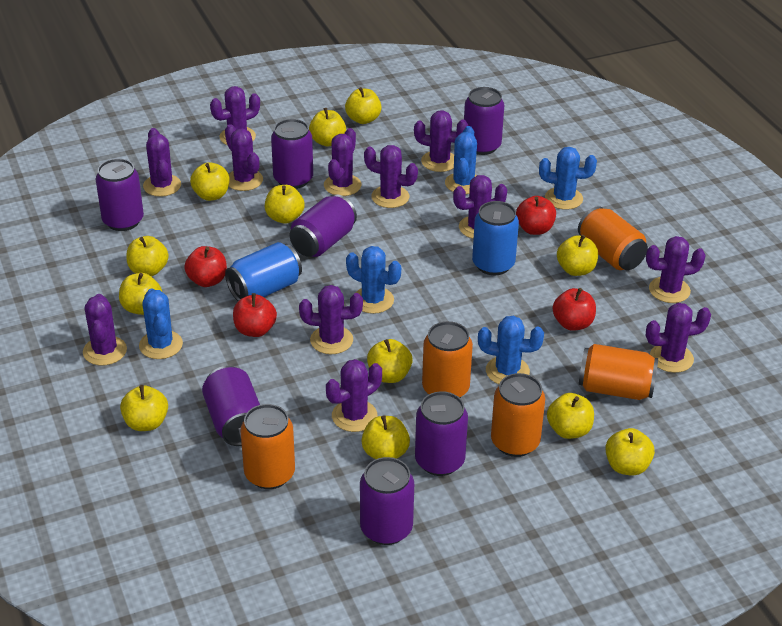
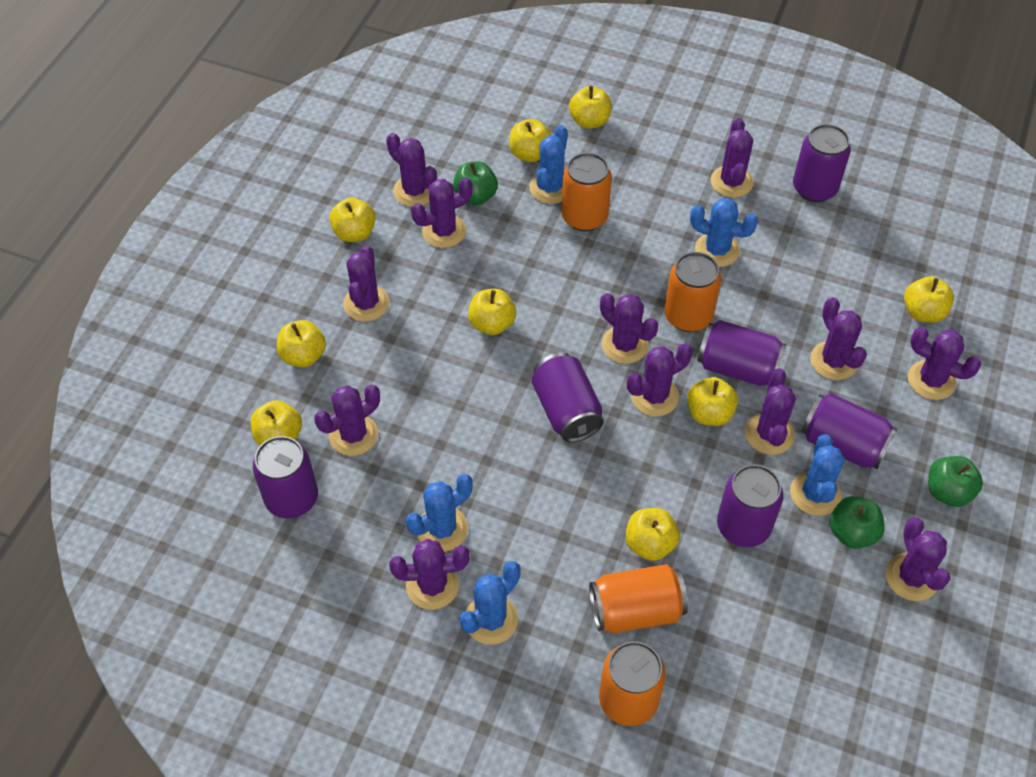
blue can: [225,242,302,301] [472,201,519,275] = 2 -> none = 0
green apple: none = 0 -> [453,161,498,205] [830,496,885,549] [928,456,983,507] = 3
orange can: [240,404,295,489] [422,321,473,398] [491,373,545,457] [578,206,648,270] [579,344,658,400] = 5 -> [562,153,612,231] [589,564,688,633] [599,641,666,726] [664,252,721,332] = 4
purple can: [96,159,144,231] [202,366,260,446] [271,119,313,189] [290,194,357,257] [360,457,414,545] [415,391,468,476] [464,87,504,155] = 7 -> [253,436,318,519] [532,353,604,442] [698,320,787,386] [717,464,783,547] [793,124,851,202] [801,393,898,469] = 6
red apple: [184,246,227,287] [233,293,277,337] [516,196,556,235] [552,288,596,331] = 4 -> none = 0
yellow apple: [119,273,162,315] [120,385,168,431] [126,236,169,276] [190,162,229,201] [265,185,305,224] [309,108,346,146] [345,87,382,124] [361,415,410,459] [367,339,413,383] [547,393,594,439] [557,235,598,276] [605,428,655,476] = 12 -> [250,400,302,446] [277,320,326,368] [329,198,376,242] [468,289,516,335] [509,119,552,162] [569,86,611,129] [626,508,680,561] [687,377,738,426] [904,276,954,323] = 9

